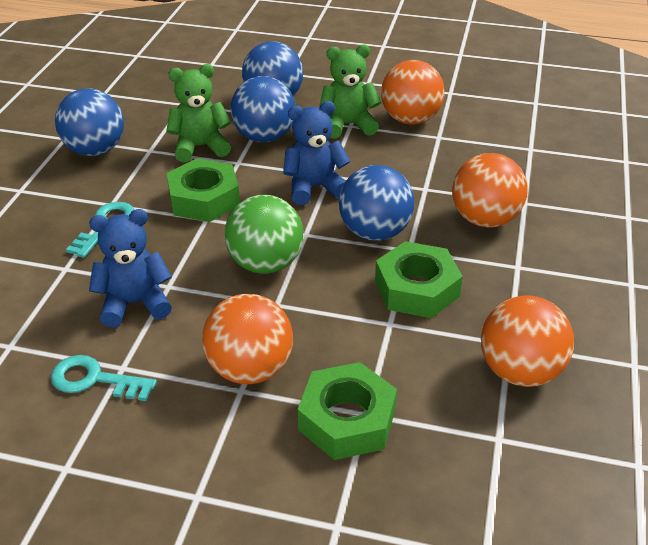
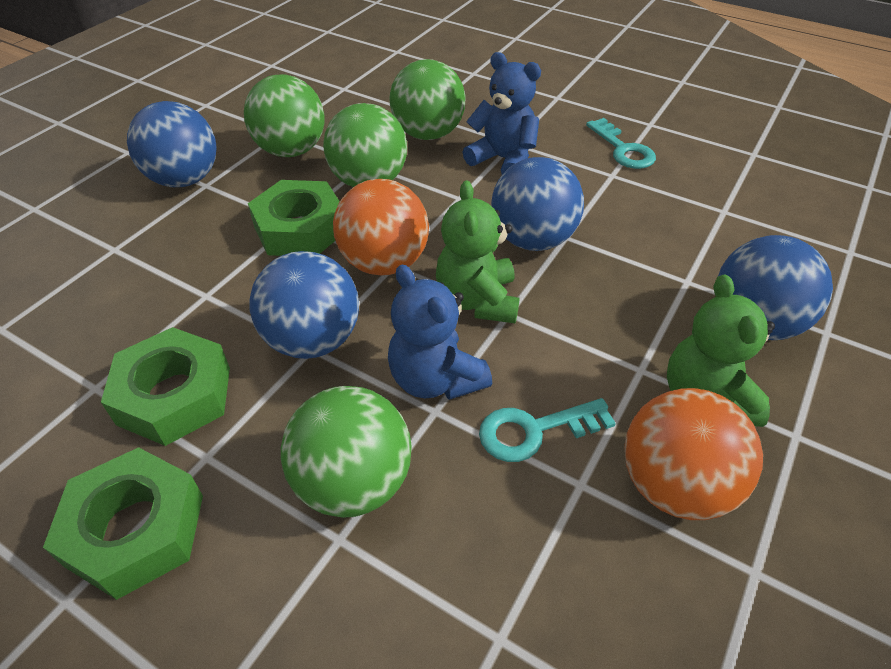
green ball: [224,195,303,274] = 1 -> [244,74,324,157] [281,386,412,518] [323,103,407,187] [389,59,466,140] = 4
orange ball: [202,294,293,384] [381,60,445,125] [452,153,528,228] [481,295,574,387] = 4 -> [333,179,429,276] [624,388,763,520] = 2

